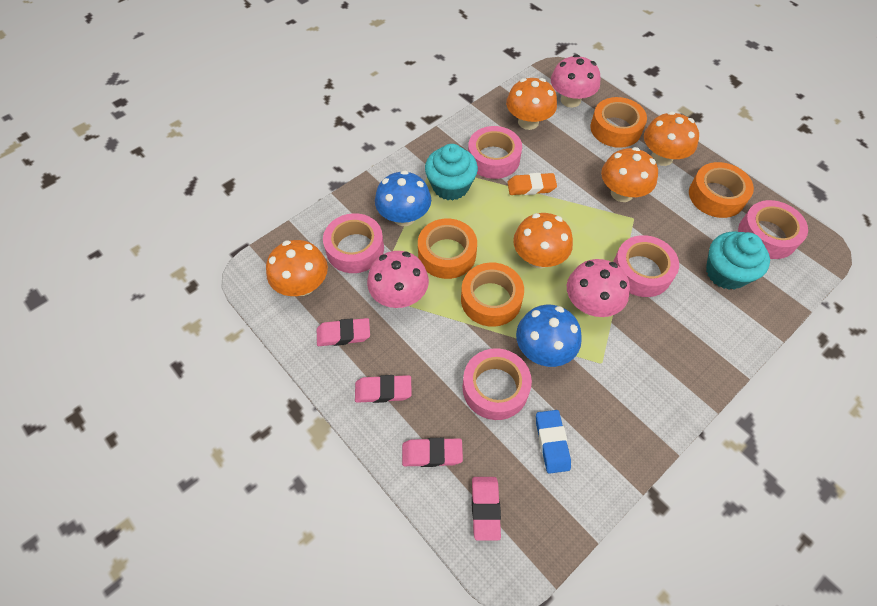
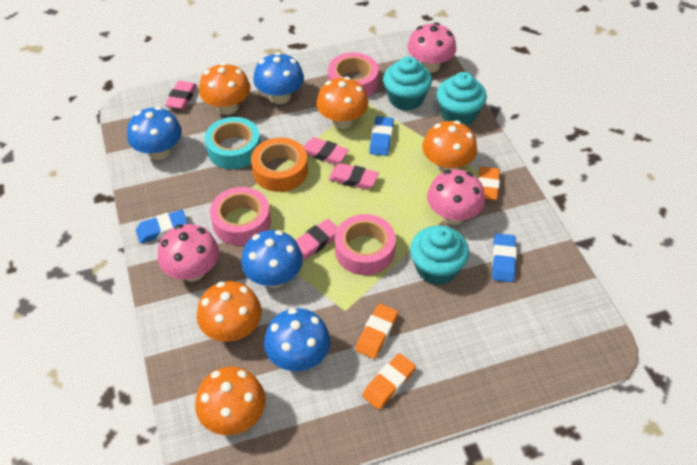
blue eraser: [536,410,571,474] = 1 -> [136,210,188,244] [369,116,394,156] [492,233,517,282] = 3
blue mushroom: [375,170,431,226] [516,305,582,367] = 2 -> [127,106,182,160] [241,230,303,288] [253,52,304,104] [264,308,330,371] = 4
orange eraser: [507,173,557,195] = 1 -> [355,304,398,359] [362,353,416,410] [478,166,500,200] = 3
orange tape: [418,218,477,279] [461,262,524,327] [590,97,647,148] [689,162,754,218] = 4 -> [251,138,308,192] = 1
pink tape: [323,213,384,273] [463,348,532,420] [468,126,522,179] [613,235,679,297] [738,200,808,259] = 5 -> [210,187,271,246] [328,52,379,97] [335,214,396,275] = 3
turquoise cupcake: [425,144,478,201] [706,231,770,290] = 2 -> [383,56,432,111] [410,226,469,285] [436,72,487,125] = 3
turquoise tape: none = 0 -> [205,117,261,169] = 1

